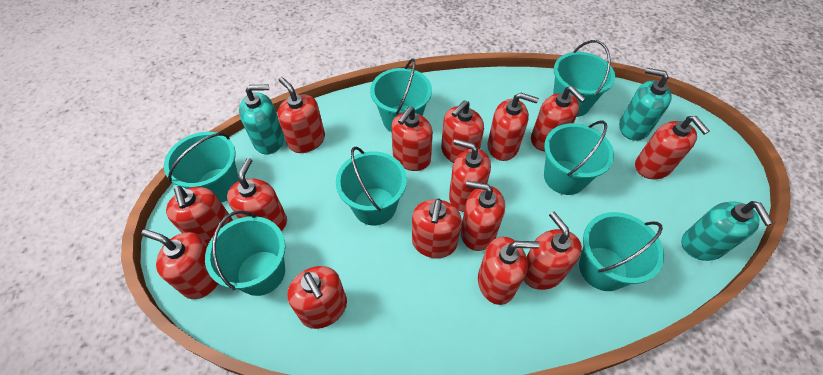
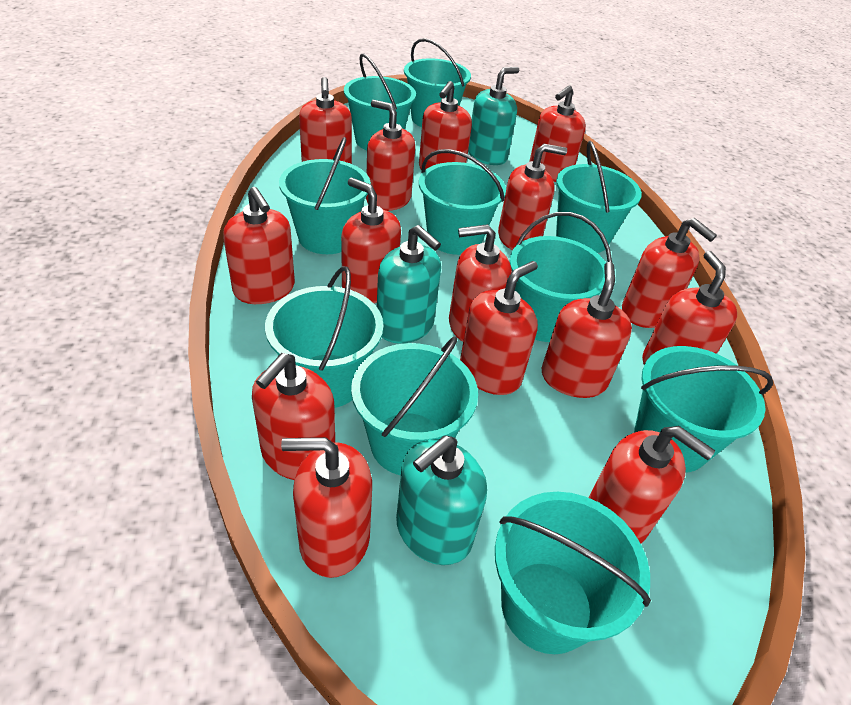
turquoise bucket: [164,132,239,203] [205,211,285,296] [336,147,407,225] [370,58,432,132] [544,121,614,195] [553,40,615,117] [579,212,664,291] = 7 -> [265,266,384,408] [279,137,371,254] [344,53,416,150] [351,336,478,475] [404,38,471,127] [419,149,506,255] [495,492,651,654] [509,212,612,342] [556,141,642,253] [634,346,773,473] = 10

